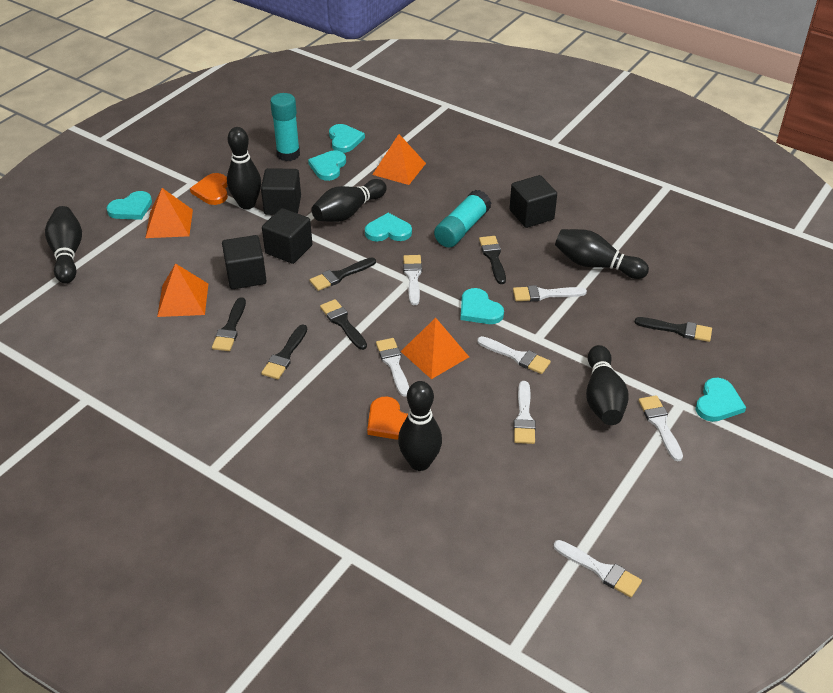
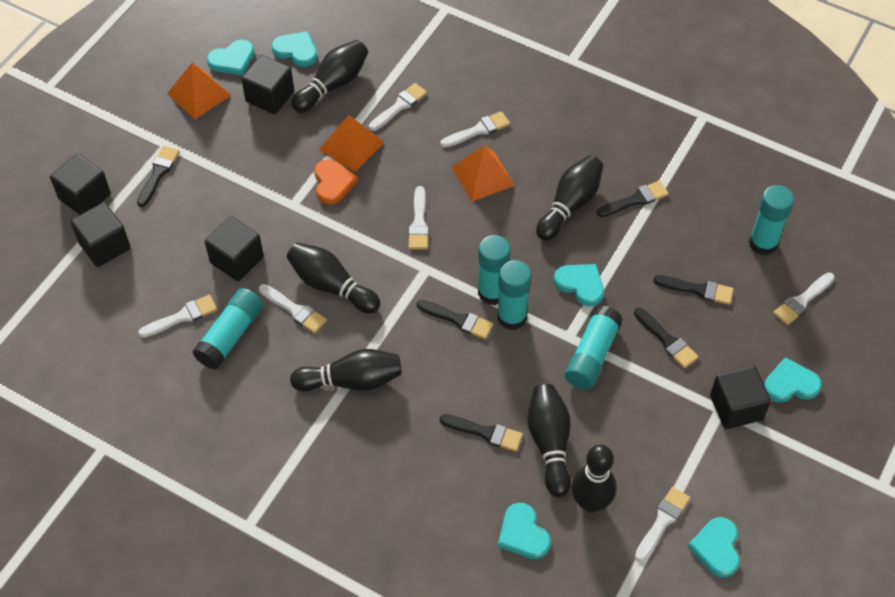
black cube: [222,235,267,289] [261,168,301,215] [262,208,312,264] [509,175,557,228] = 4 -> [50,154,111,215] [71,202,131,267] [205,216,264,281] [241,55,294,114] [710,366,771,429] = 5
orange heart: [190,173,228,205] [367,396,408,440] = 2 -> [314,159,358,204] = 1
orange pyramid: [145,188,193,238] [157,263,208,317] [372,134,426,185] [401,318,469,379] = 4 -> [167,63,231,119] [319,115,384,172] [452,146,515,202] = 3
turquoise glue stick: [270,93,300,161] [434,190,492,248] = 2 -> [192,288,263,370] [478,235,511,305] [497,260,531,330] [565,305,623,389] [749,185,794,255] = 5

